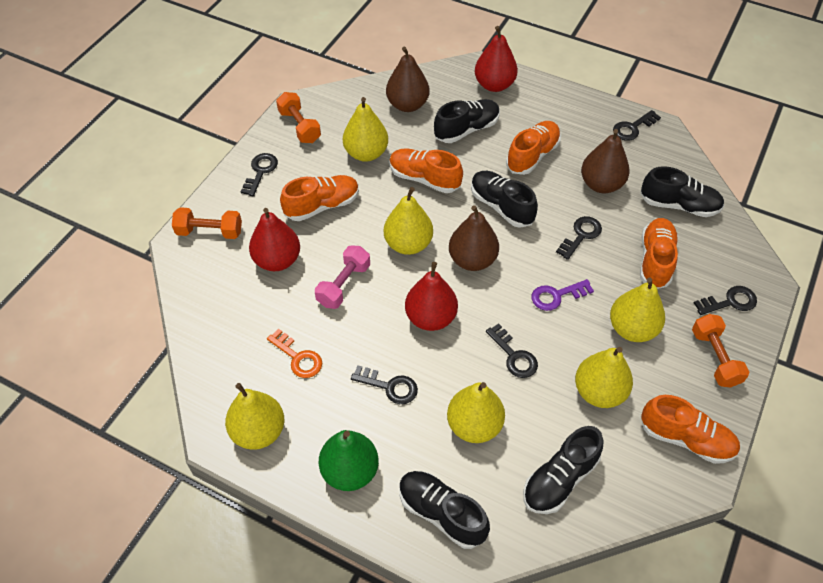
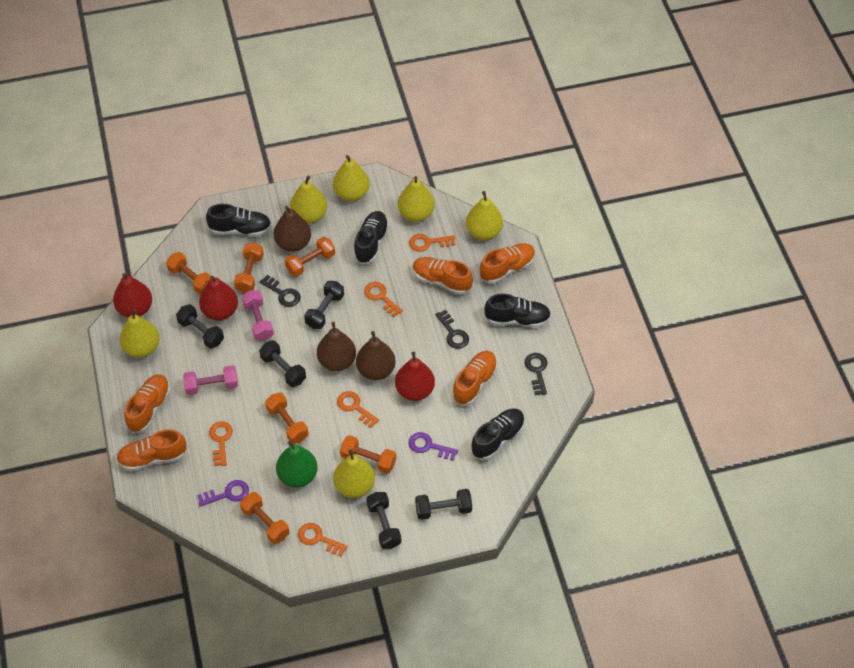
black dumbbell: none = 0 -> [176,304,224,349] [259,340,306,387] [304,281,344,329] [366,492,401,549] [415,489,472,520] = 5
black key: [241,153,278,196] [351,365,418,404] [486,323,538,378] [556,216,602,260] [613,110,661,141] [694,286,757,315] = 6 -> [260,275,301,307] [435,310,469,349] [524,353,547,395] = 3
black shoe: [399,471,490,549] [434,99,500,143] [471,171,538,228] [523,426,604,514] [640,166,724,217] = 5 -> [206,204,272,236] [353,211,389,264] [471,408,525,460] [484,293,551,327] = 4
orange dumbbell: [172,207,242,239] [276,92,321,143] [692,314,749,388] = 3 -> [166,252,211,294] [234,242,264,293] [240,492,289,544] [265,393,309,444] [285,237,335,277] [340,435,396,474] = 6
orange key: [267,329,322,378] = 1 -> [209,421,233,466] [298,523,348,557] [337,391,379,428] [364,282,403,317] [409,234,455,252] = 5
pink dumbbell: [315,245,370,309] = 1 -> [183,365,238,395] [242,290,274,340] = 2
purple key: [531,279,594,311] = 1 -> [197,480,249,507] [409,432,458,461] = 2

